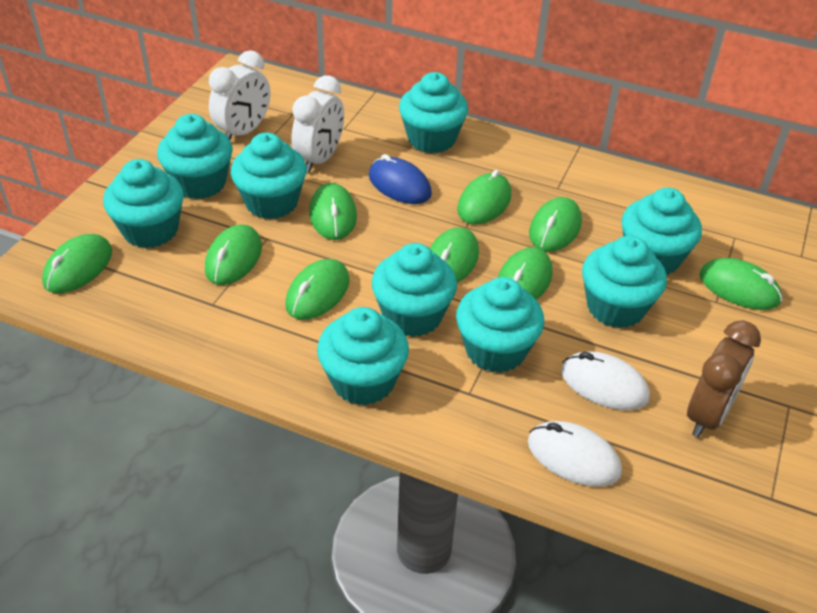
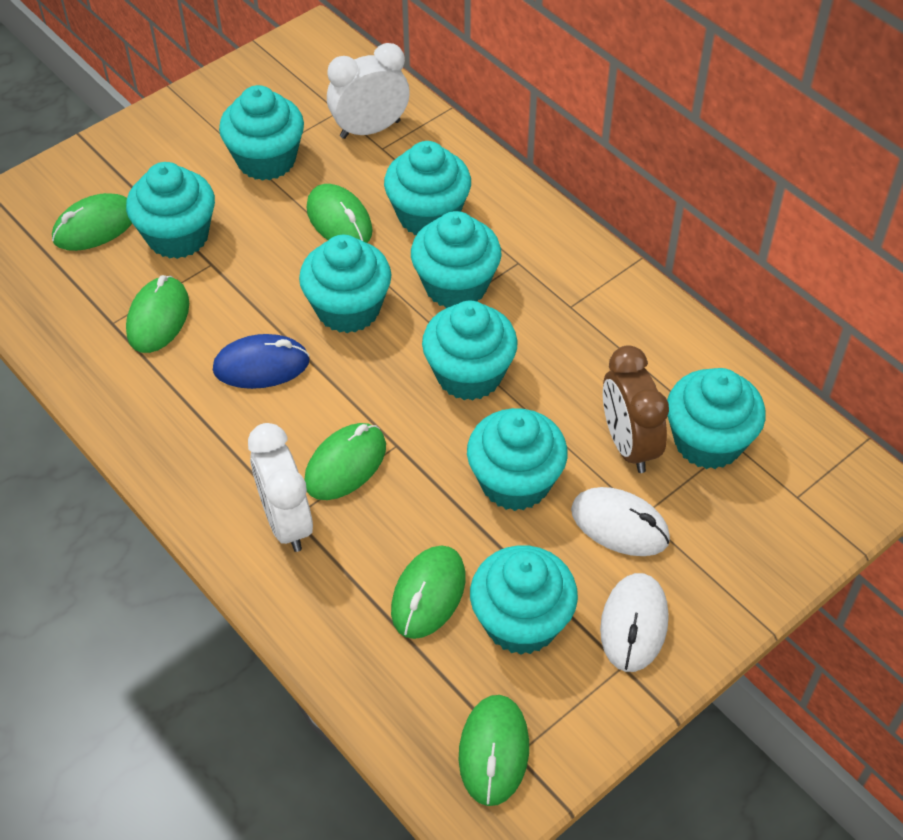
green mouse: [42,234,112,293] [205,225,262,285] [285,259,350,320] [309,183,357,240] [430,227,479,283] [457,170,511,224] [498,247,552,300] [529,197,582,252] [699,258,782,310] = 9 -> [52,193,132,251] [126,275,189,353] [305,423,386,500] [307,184,373,243] [391,546,466,639] [459,695,529,806] = 6

